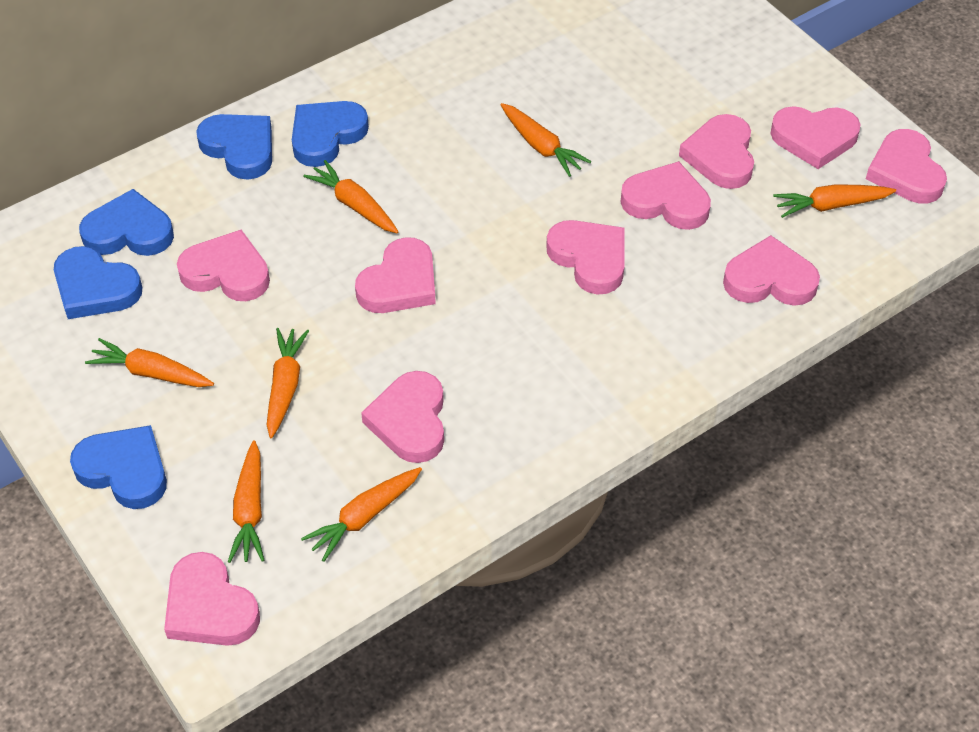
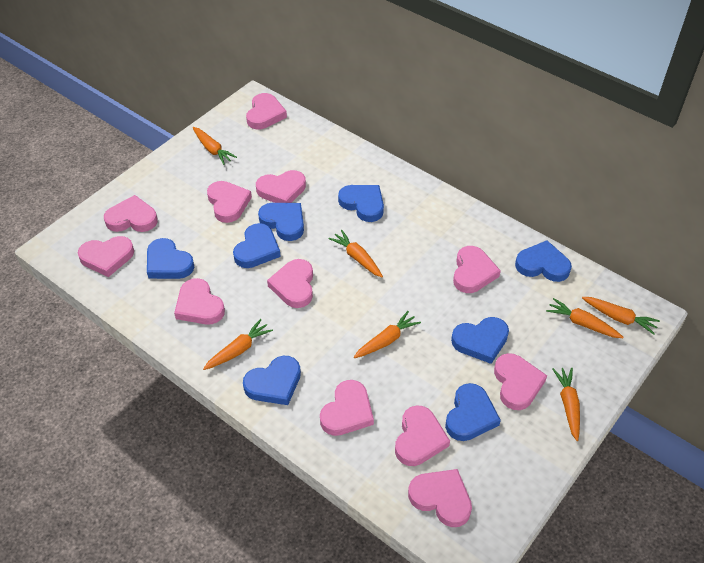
blue heart: [54,246,142,319] [70,425,167,509] [79,189,174,256] [196,114,272,180] [292,101,369,167] = 5 -> [147,238,194,279] [233,223,281,268] [243,356,301,405] [258,203,304,241] [338,185,384,222] [445,383,501,441] [451,317,509,364] [515,240,572,282] = 8
pink heart: [164,552,260,646] [177,230,270,301] [355,237,436,313] [361,371,444,463] [546,220,624,295] [620,161,711,230] [679,114,754,189] [723,235,820,306] [770,106,861,169] [866,129,947,204] = 10 -> [78,236,134,277] [104,195,158,232] [174,278,225,325] [207,181,252,223] [246,93,287,129] [256,170,306,203] [267,259,313,308] [320,380,374,436] [395,405,450,466] [408,469,472,527] [453,246,501,293] [494,353,547,410] = 12

